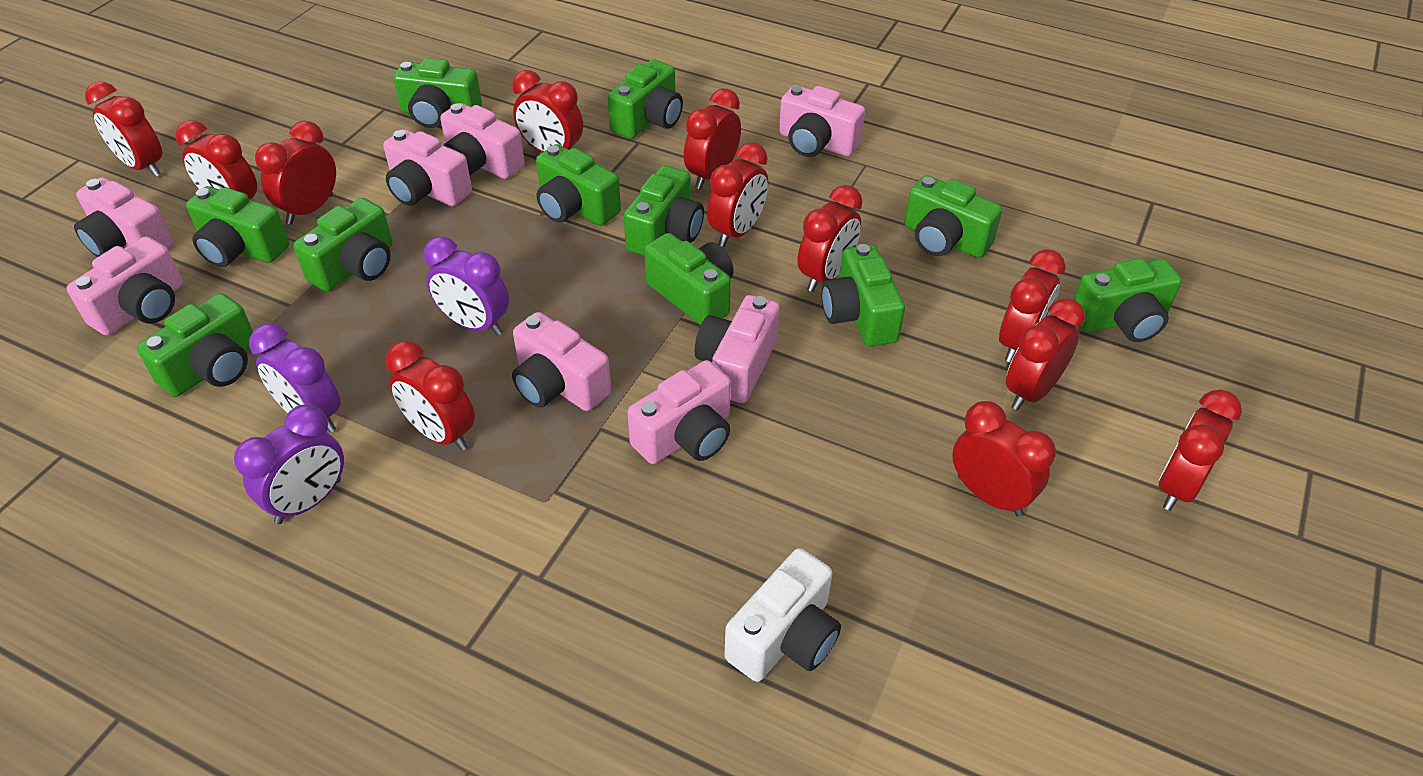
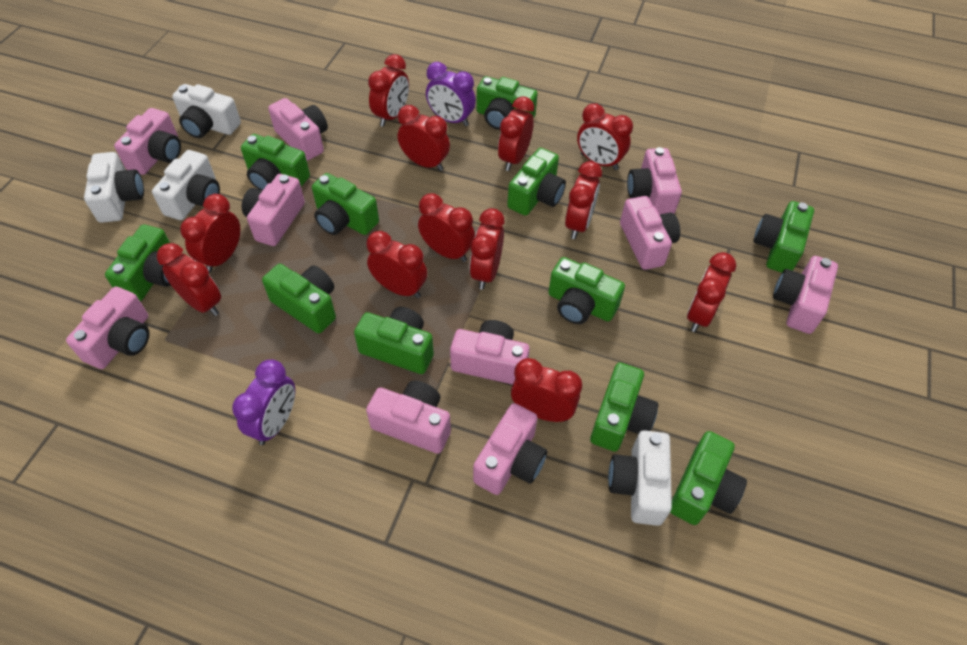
pink camera: [66,236,183,336] [74,177,174,257] [383,129,472,206] [440,103,525,179] [512,312,611,411] [627,360,731,464] [695,295,780,403] [779,85,865,157] = 8 -> [66,286,150,369] [114,108,181,175] [242,174,305,246] [268,98,328,161] [366,381,451,454] [450,320,530,385] [473,403,547,495] [620,196,680,270] [627,147,682,215] [773,256,838,334] = 10
purple clock: [234,404,344,524] [249,324,341,433] [423,237,509,336] = 3 -> [232,359,295,445] [426,62,476,127] = 2
white camera: [725,548,841,682] = 1 -> [84,152,144,223] [152,150,220,220] [172,84,241,138] [608,430,672,526] = 4

